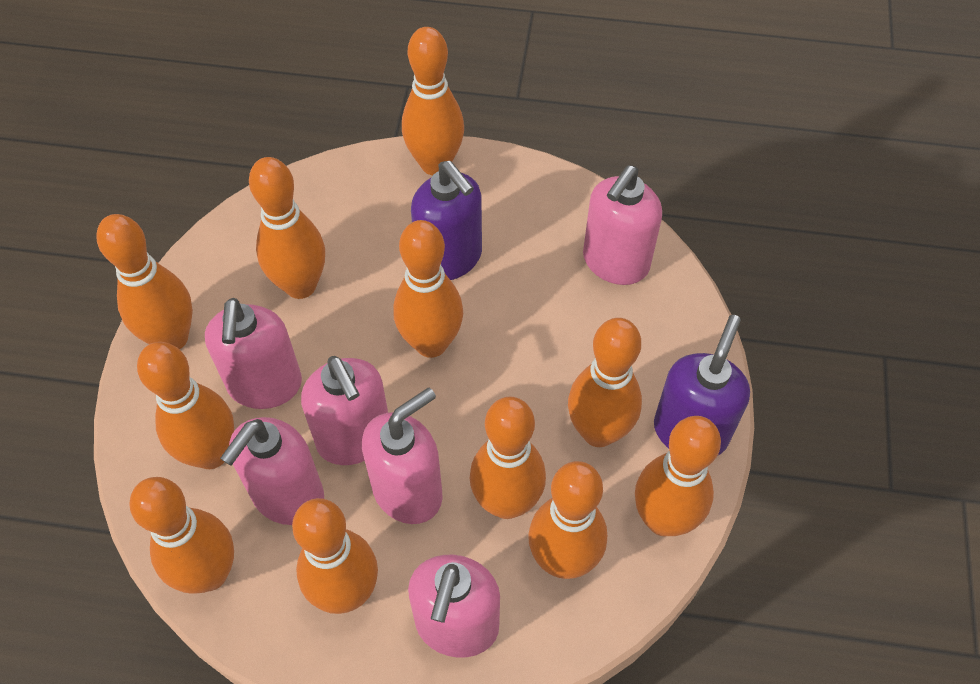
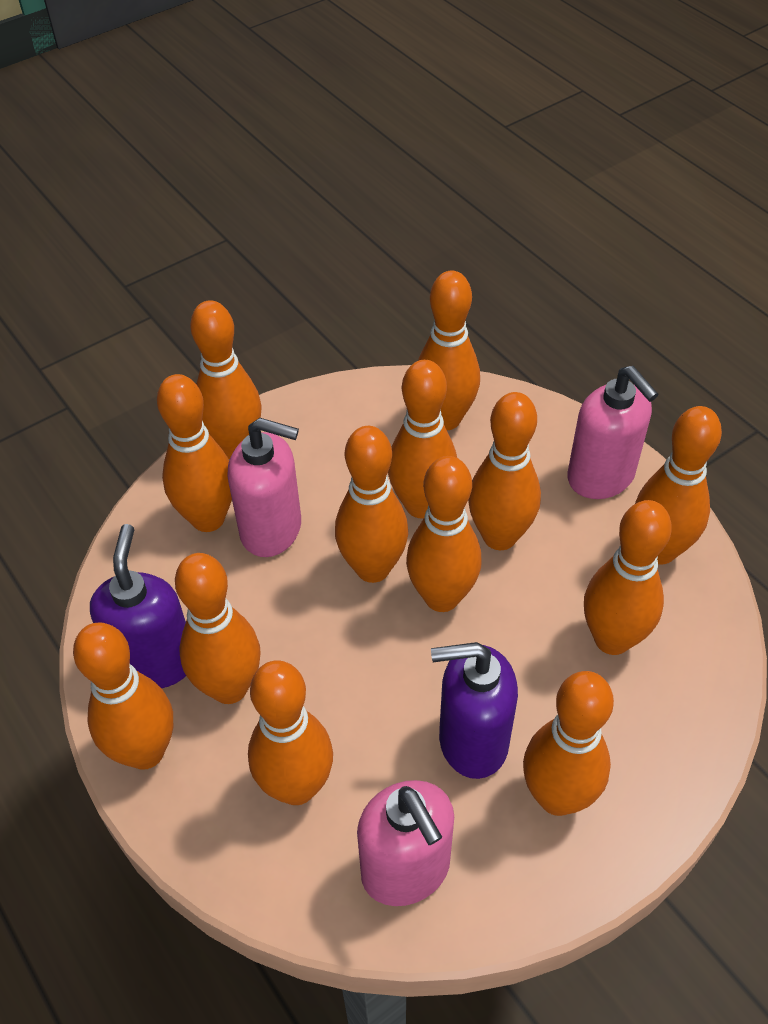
orange bowling pin: [96,214,193,349] [130,477,234,594] [137,342,234,469] [249,157,325,299] [292,498,378,614] [393,220,463,358] [402,27,464,175] [470,397,546,519] [528,461,607,579] [568,318,642,447] [635,416,721,536] = 11 -> [73,622,173,770] [157,374,232,532] [175,553,261,704] [190,301,262,459] [248,660,333,805] [335,426,408,583] [388,360,457,519] [406,456,481,612] [418,271,480,430] [468,392,541,550] [523,671,614,816] [584,500,672,655] [635,406,722,565] = 13
pink soap dispenser: [205,298,302,409] [220,417,324,525] [301,356,388,465] [362,388,443,524] [408,555,500,658] [583,165,662,285] = 6 -> [227,418,301,557] [357,780,454,906] [567,366,658,499] = 3

